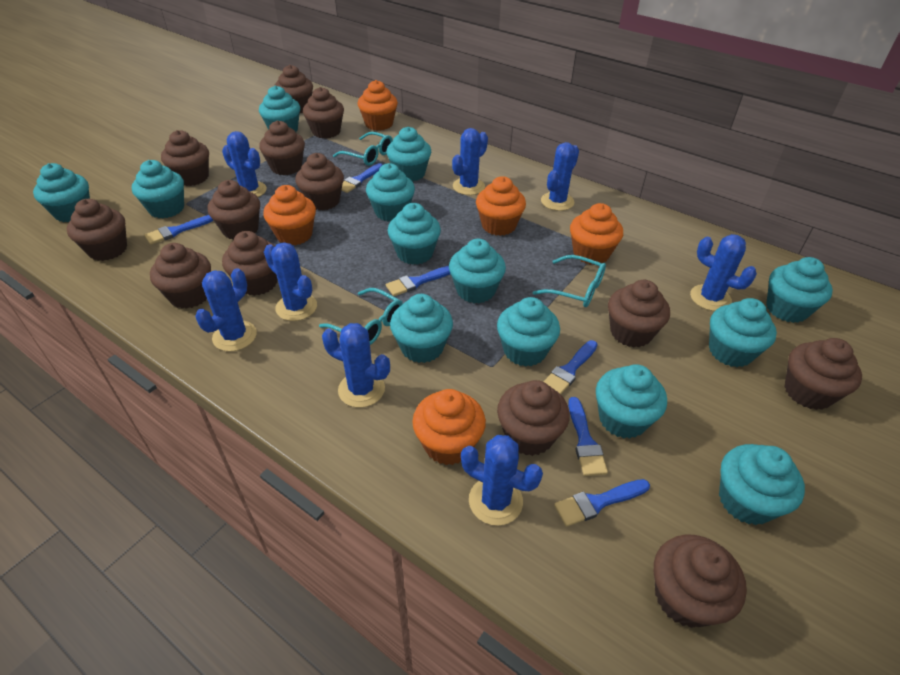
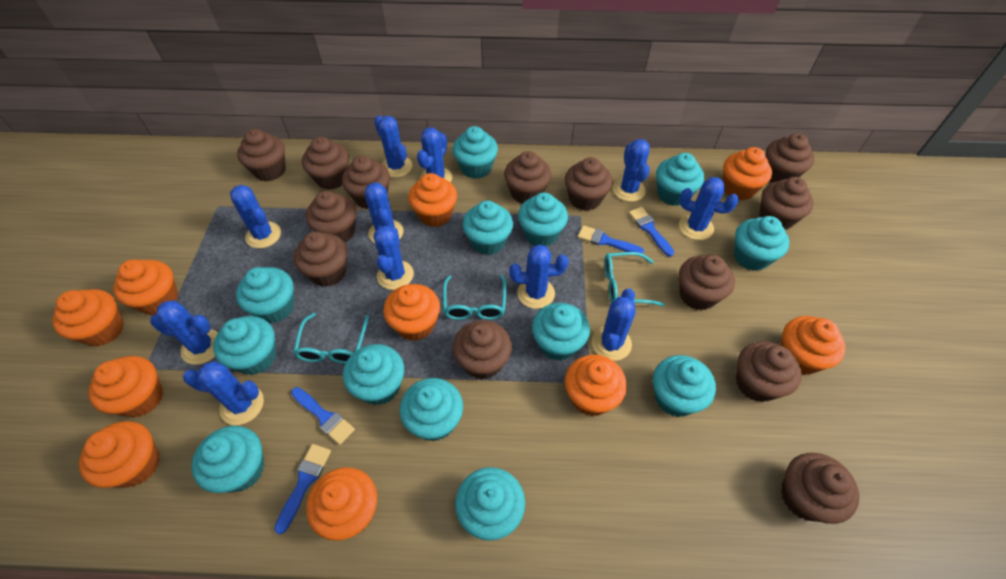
blue brush: [144,215,213,245] [342,163,383,193] [386,266,450,296] [543,340,598,394] [554,479,650,527] [568,397,608,476] = 6 -> [274,444,331,534] [291,387,355,445] [578,225,644,254] [629,207,674,257] = 4
blue cactus: [195,268,257,351] [222,131,267,197] [264,242,317,321] [322,323,390,408] [452,128,488,195] [461,435,543,526] [541,142,579,211] [690,234,757,311] = 8 -> [150,300,218,365] [183,361,264,425] [230,185,281,248] [365,183,404,243] [373,226,414,290] [374,115,412,178] [417,127,452,183] [509,245,569,309] [592,288,636,361] [613,139,650,202] [679,177,739,240] = 11
orange cupcake: [263,185,316,245] [358,80,398,131] [412,389,486,465] [476,176,526,236] [570,203,623,265] = 5 -> [52,289,124,347] [79,421,160,488] [88,356,163,418] [113,259,178,315] [306,467,377,541] [383,284,440,341] [408,173,457,227] [565,355,627,416] [723,147,772,200] [781,316,846,375] = 10

